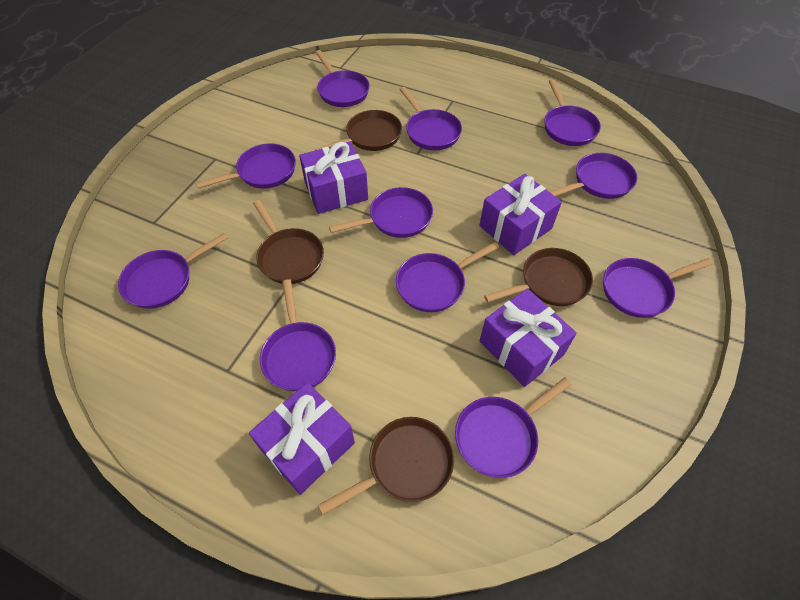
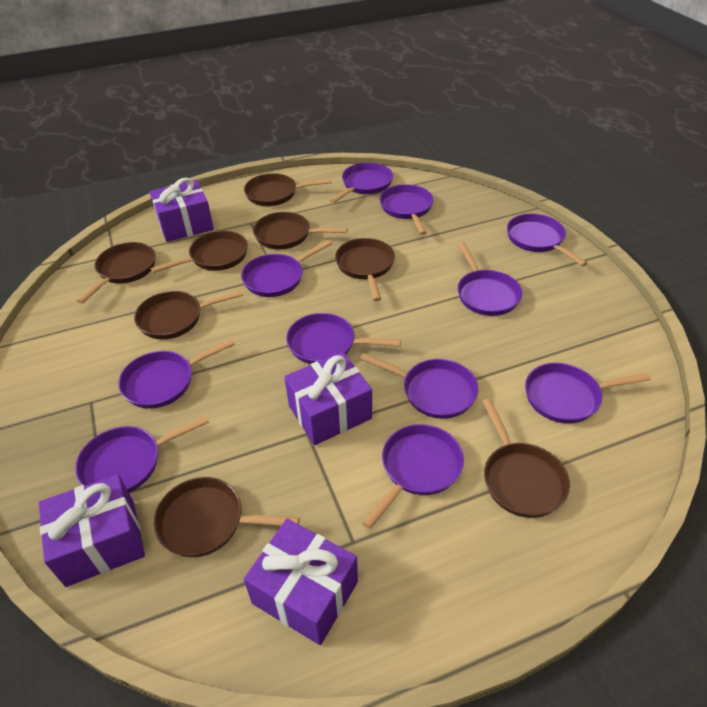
brown pan: [253,200,324,284] [315,110,402,151] [318,417,454,515] [484,248,593,306] = 4 -> [77,242,156,304] [134,290,244,339] [151,231,248,273] [154,477,300,557] [244,173,332,206] [253,212,348,249] [335,238,395,301] [482,399,570,518] = 8

